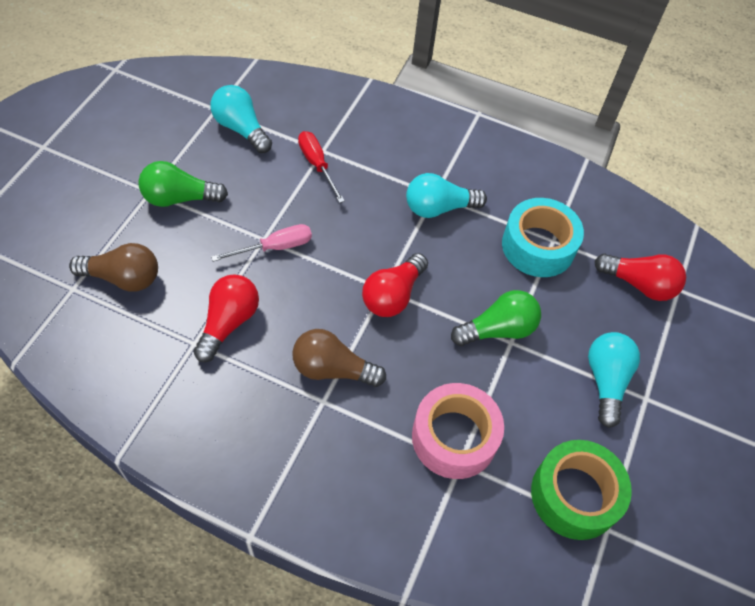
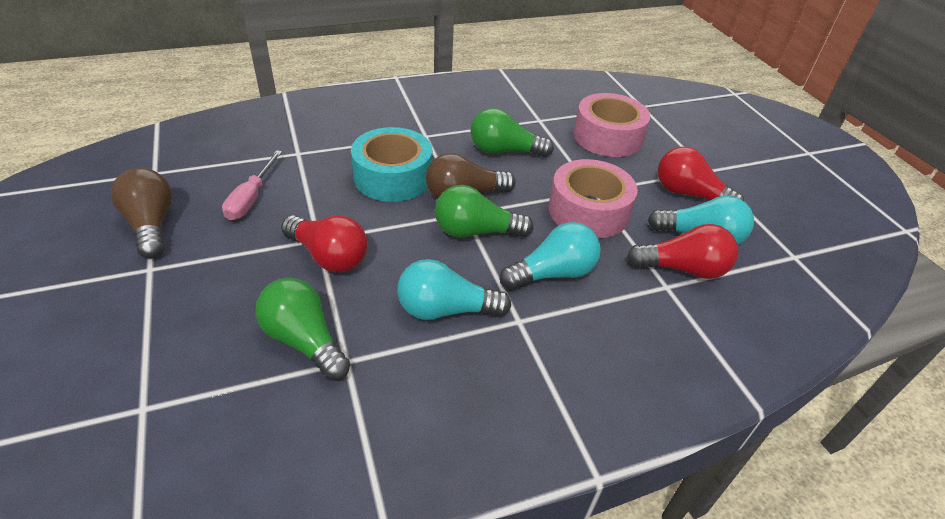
green light bulb: [139,161,228,207] [451,290,541,346] = 2 -> [255,278,351,381] [435,185,533,238] [471,108,554,157] = 3
green tape: [531,440,632,540] = 1 -> none = 0
pink tape: [412,383,504,479] = 1 -> [549,159,638,238] [573,93,650,157] = 2
red screwdriver: [298,131,345,203] = 1 -> none = 0

